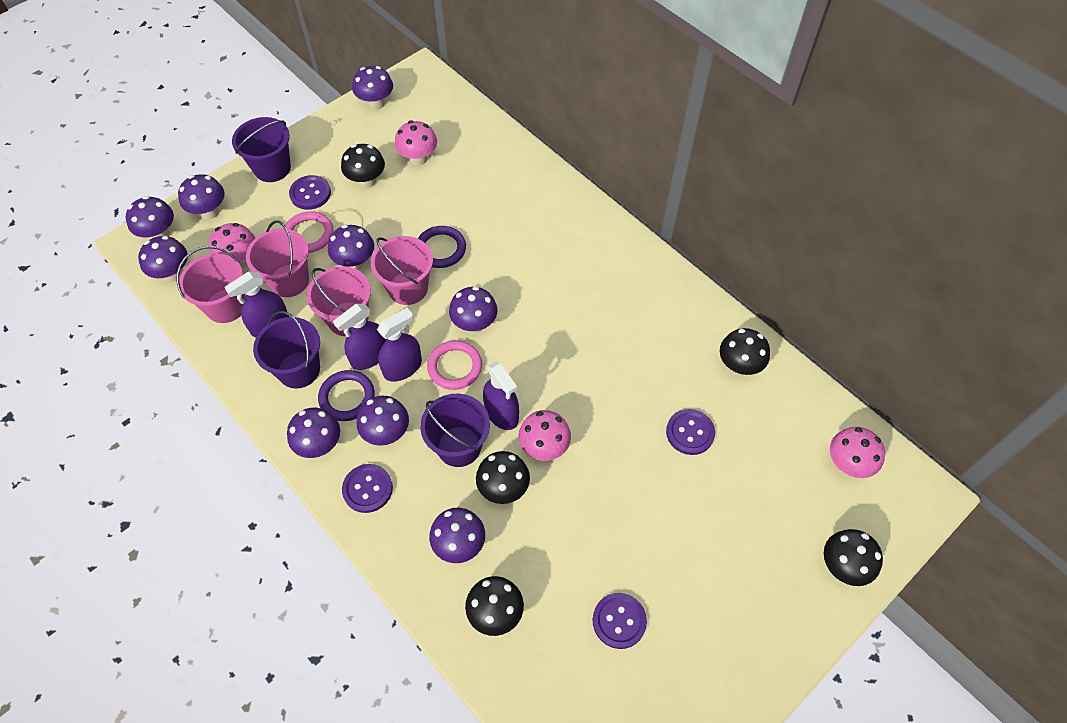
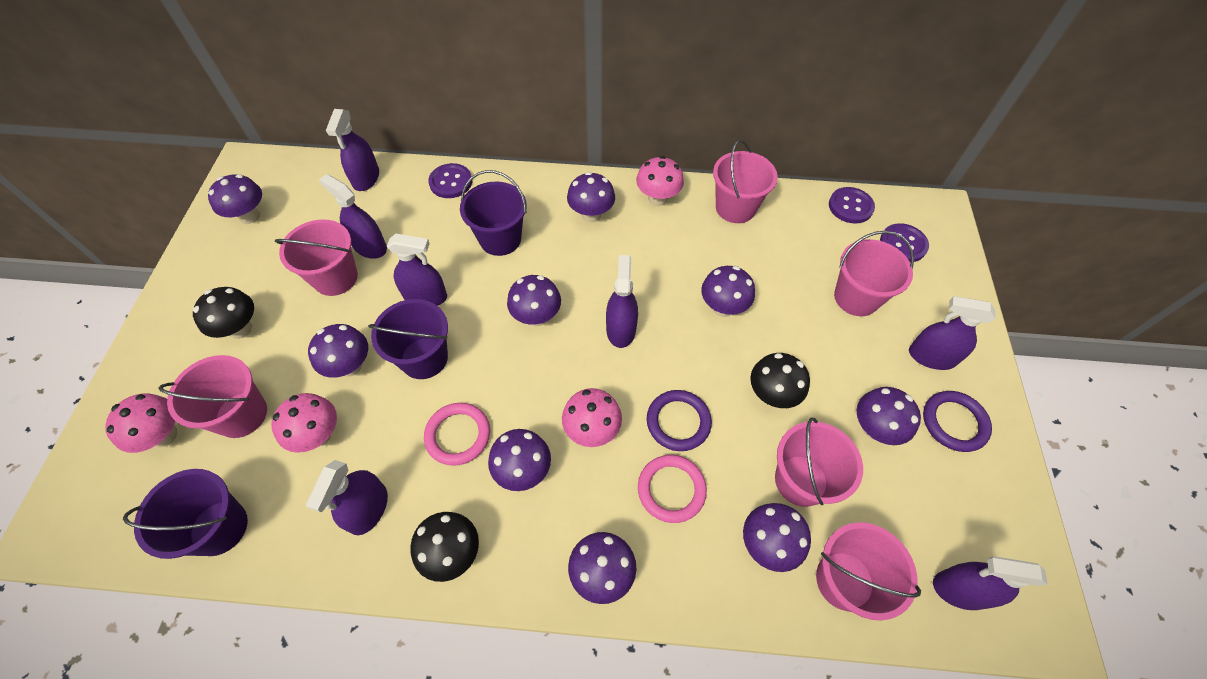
black mushroom: [341,144,385,188] [465,576,524,636] [476,451,530,504] [720,328,770,375] [824,529,883,586] = 5 -> [193,287,254,339] [410,512,479,582] [750,353,810,408] = 3
pink bucket: [177,246,246,323] [246,220,309,297] [307,266,371,336] [371,236,433,305] = 4 -> [158,355,267,438] [275,220,358,296] [713,140,778,223] [775,418,863,507] [816,522,921,620] [834,231,914,316] = 6
purple button: [289,175,331,210] [342,464,393,513] [593,593,647,649] [666,409,715,455] = 4 -> [428,163,472,198] [829,187,875,224] [880,223,929,262] = 3
purple spray bottle: [224,271,289,338] [333,304,386,370] [377,308,422,382] [483,361,519,430] = 4 -> [306,460,388,535] [319,174,387,259] [326,109,379,191] [387,234,447,306] [606,255,638,348] [909,296,996,370] [933,556,1048,610] = 7

